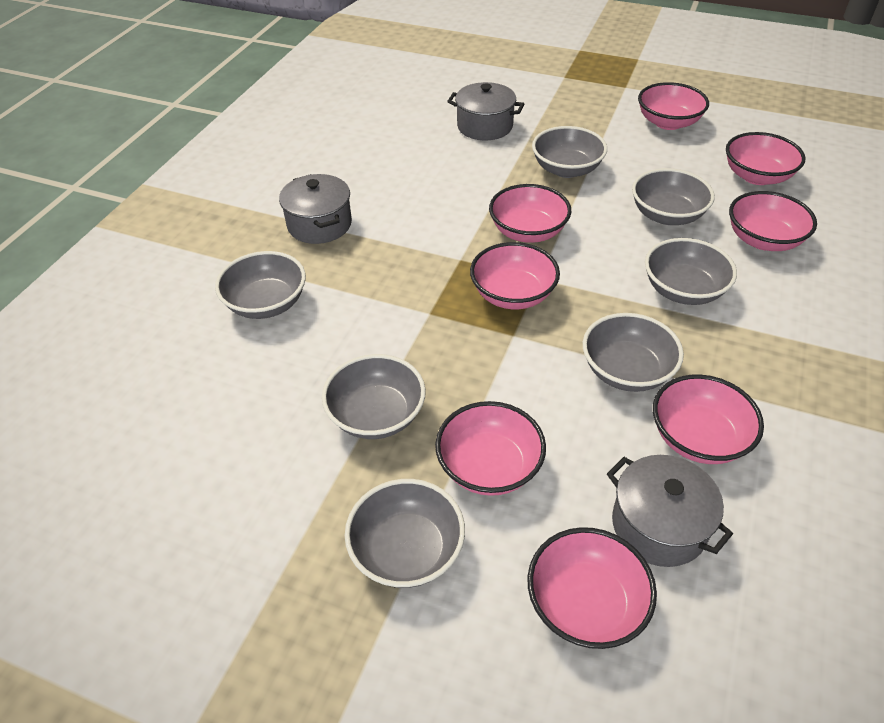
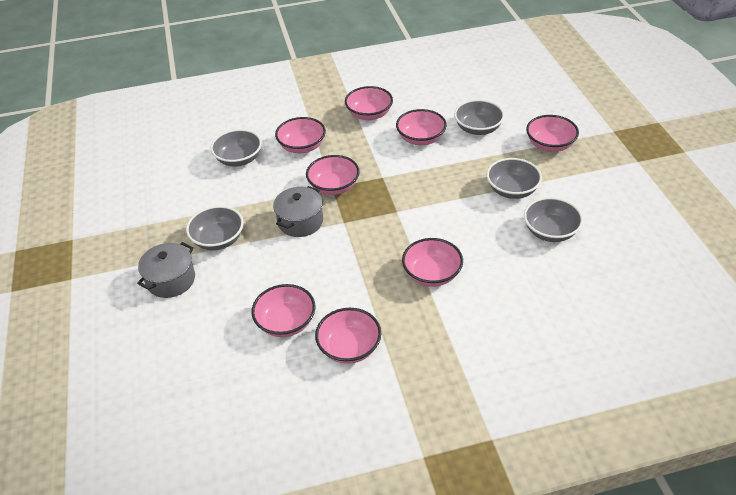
grey bowl: [215,251,306,319] [322,354,426,439] [345,479,465,588] [532,126,607,178] [583,313,684,392] [632,168,715,225] [645,238,737,305] = 7 -> [186,206,244,250] [210,129,262,166] [454,100,505,135] [486,158,542,199] [524,197,583,242] = 5
grey pot: [279,174,352,244] [447,82,524,140] [607,455,733,567] = 3 -> [137,242,195,298] [273,186,323,237] = 2

